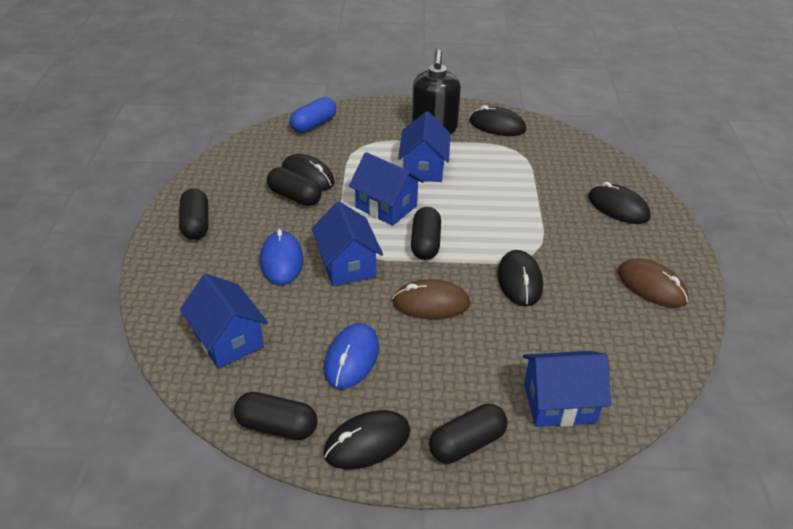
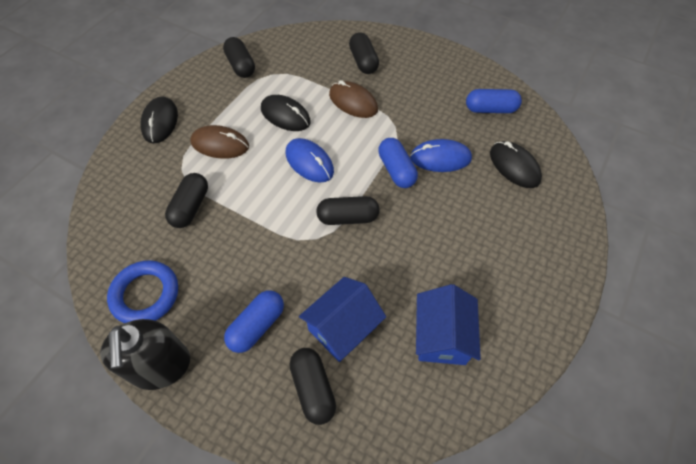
black mouse: [282,154,335,191] [323,410,410,469] [469,105,526,136] [497,250,543,307] [588,182,651,224] = 5 -> [140,96,178,143] [261,95,311,131] [490,141,542,188] = 3
blue capsule: [290,97,336,133] = 1 -> [224,290,284,353] [378,138,418,188] [466,89,522,113] = 3
blue house: [180,274,268,369] [312,201,383,286] [349,152,424,226] [398,111,450,182] [523,351,611,427] = 5 -> [299,277,386,362] [416,284,481,365] = 2
blue ring: none = 0 -> [107,260,178,323] = 1

